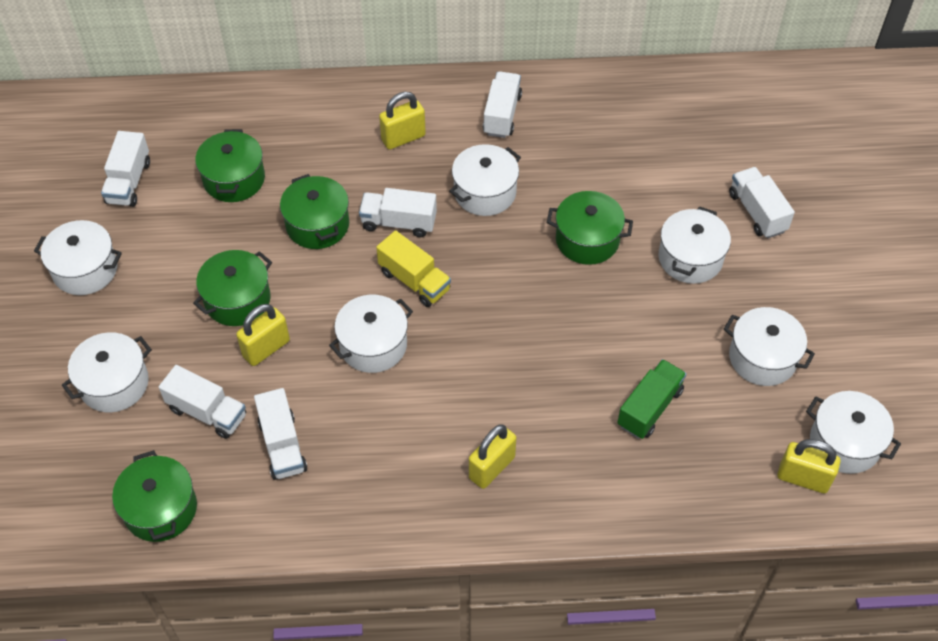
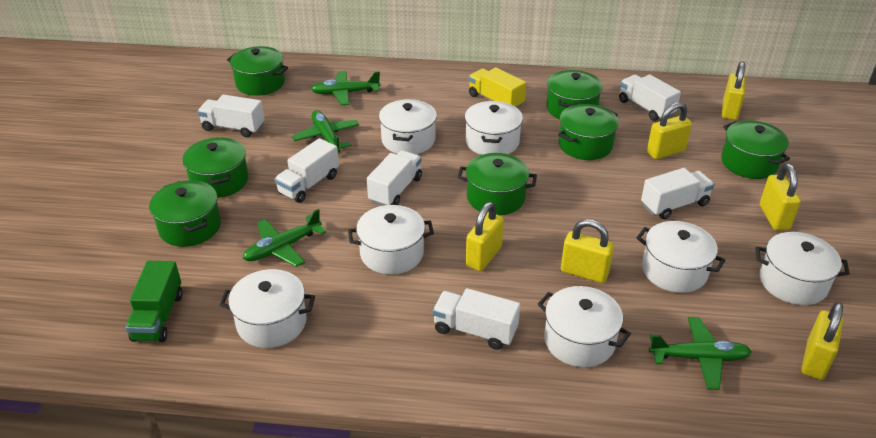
green plane: none = 0 -> [242,209,326,267] [292,110,359,152] [311,71,381,105] [649,317,752,390] = 4
green pot: [112,450,197,542] [193,250,272,326] [195,129,265,202] [280,174,349,249] [547,191,633,265] = 5 -> [149,180,221,247] [183,137,248,198] [227,46,288,96] [458,153,537,215] [546,70,603,119] [558,104,619,160] [721,121,790,179] = 7
yellow padlock: [236,304,290,366] [379,92,426,150] [469,425,516,489] [778,439,841,493] = 4 -> [466,202,504,271] [561,219,614,283] [647,102,692,159] [722,62,746,120] [760,163,801,230] [801,302,843,380] = 6

